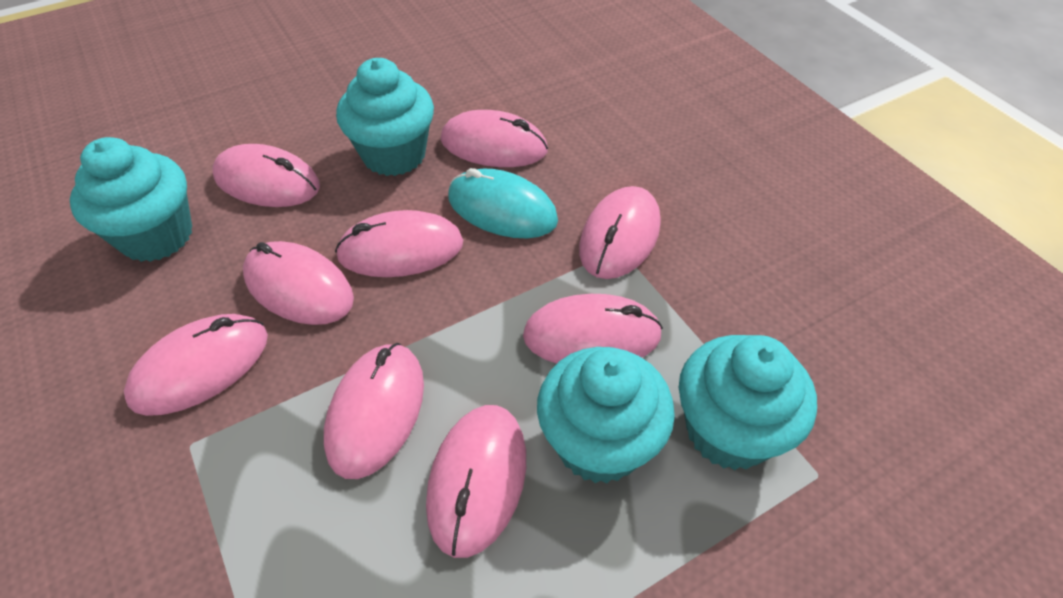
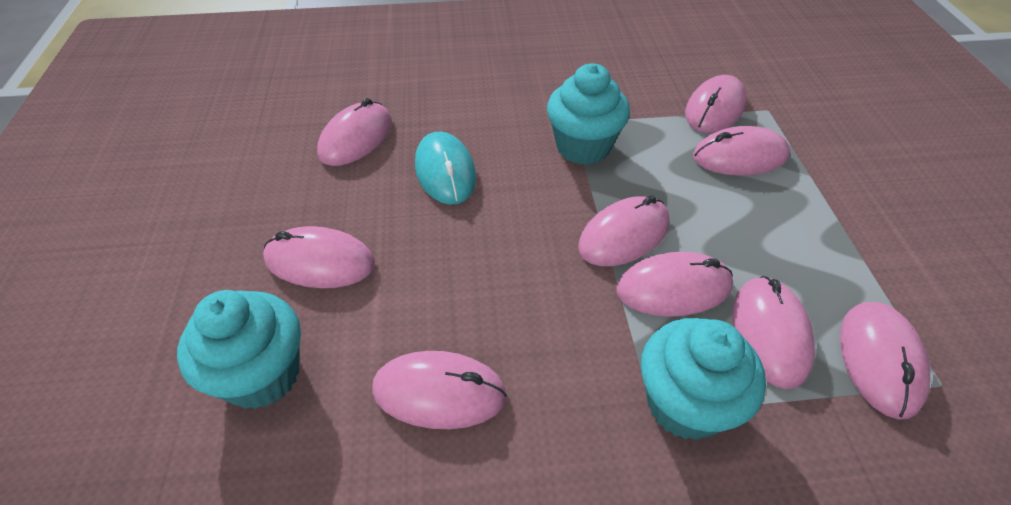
turquoise cupcake: [70,137,192,262] [336,58,434,176] [537,347,675,484] [679,335,817,470] = 4 -> [177,290,301,409] [547,63,630,165] [641,318,766,440] = 3

